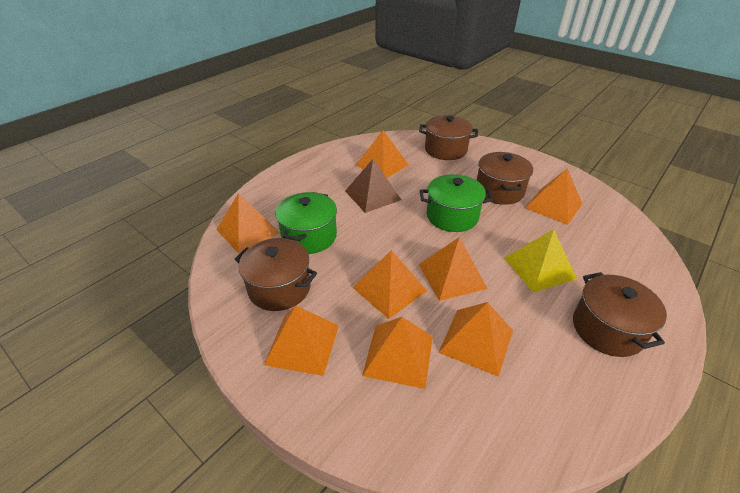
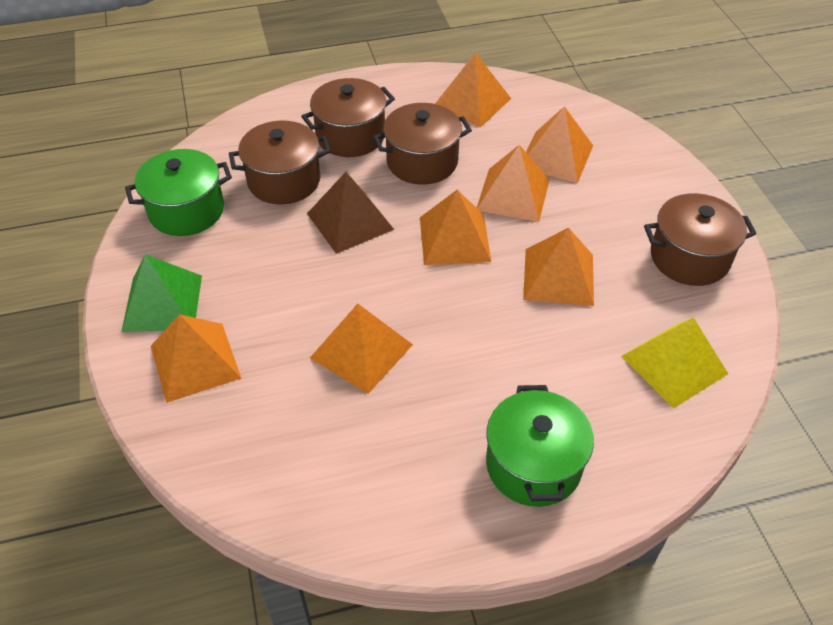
green pyramid: none = 0 -> [121,254,202,332] = 1
orange pyramid: [216,193,280,253] [264,306,339,376] [353,250,427,319] [355,130,409,178] [362,317,433,389] [419,237,488,301] [438,302,513,377] [525,169,583,225] = 8 -> [151,314,241,403] [310,304,413,394] [420,190,491,265] [435,53,511,128] [477,145,550,222] [523,227,594,306] [526,106,593,183] = 7

